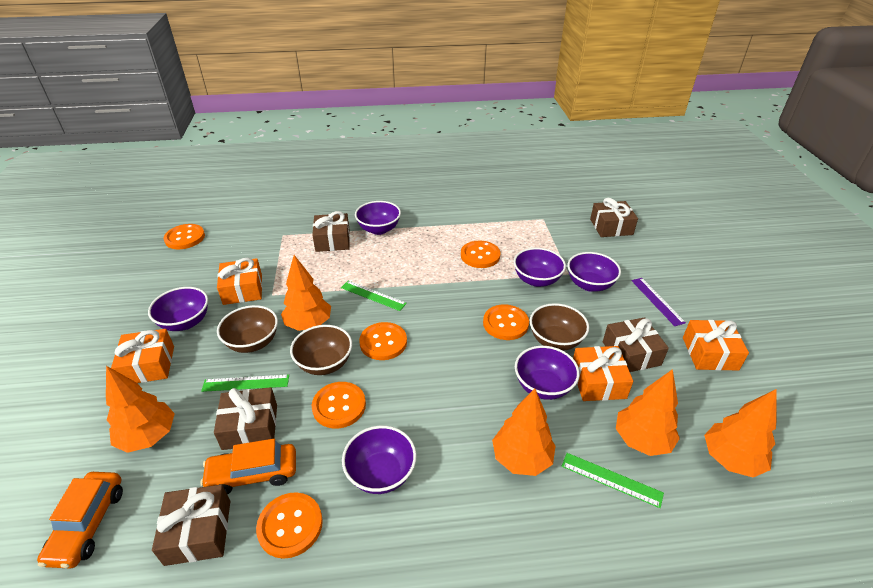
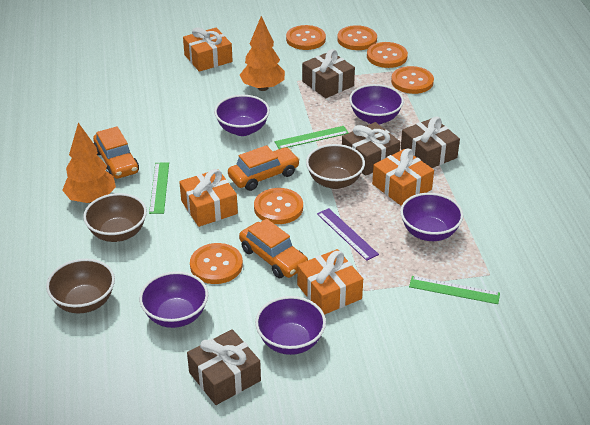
brown gift: [152,484,230,566] [214,387,277,450] [312,211,350,252] [590,198,638,237] [603,317,669,372] = 5 -> [187,329,261,405] [302,49,355,98] [342,122,400,176] [401,117,460,168] = 4
orange car: [37,472,123,569] [200,439,296,494] = 2 -> [93,126,139,179] [228,145,300,191] [239,219,308,278] = 3
orange tree: [106,366,175,453] [281,255,331,331] [492,388,556,476] [616,369,680,456] [704,389,777,477] = 5 -> [62,123,116,203] [240,16,285,91] = 2
purple bowl: [148,287,208,331] [342,426,417,494] [355,201,401,235] [513,248,566,287] [515,346,580,400] [567,252,621,292] = 6 -> [139,272,208,328] [214,95,270,136] [255,296,326,355] [349,84,404,125] [400,193,463,241] = 5

